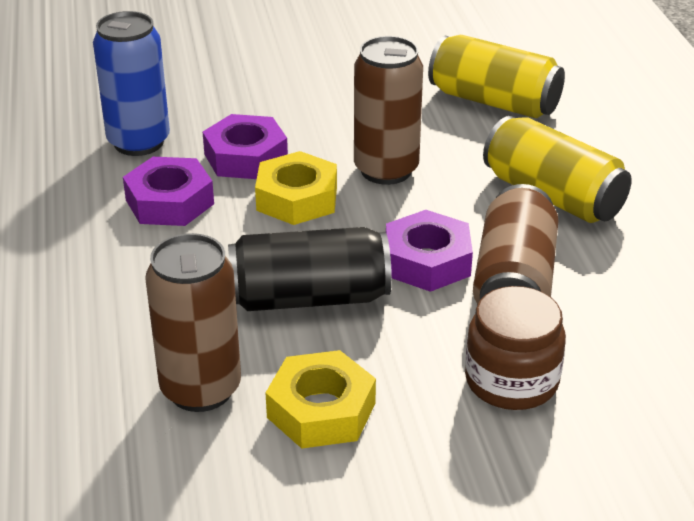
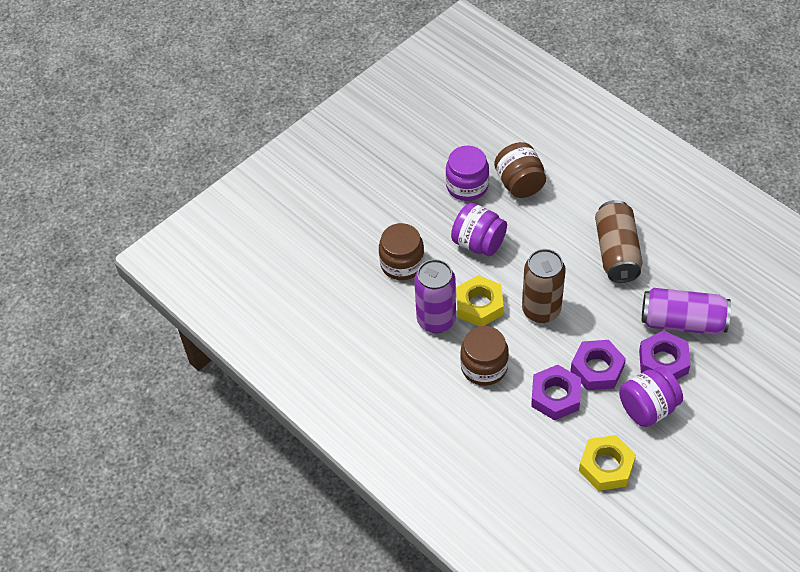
black can: [228,227,392,311] = 1 -> none = 0
blue can: [93,11,170,156] = 1 -> none = 0
brown can: [145,233,241,412] [354,36,423,185] [473,184,559,305] = 3 -> [522,249,566,323] [595,200,643,283] = 2
brown jar: [465,286,566,410] = 1 -> [379,223,424,280] [460,326,509,386] [494,142,546,198] = 3
purple can: none = 0 -> [414,259,456,333] [642,288,731,335] = 2
purple jar: none = 0 -> [446,146,489,201] [451,203,507,256] [619,366,683,427] = 3
yellow can: [428,35,565,118] [483,116,632,223] = 2 -> none = 0

